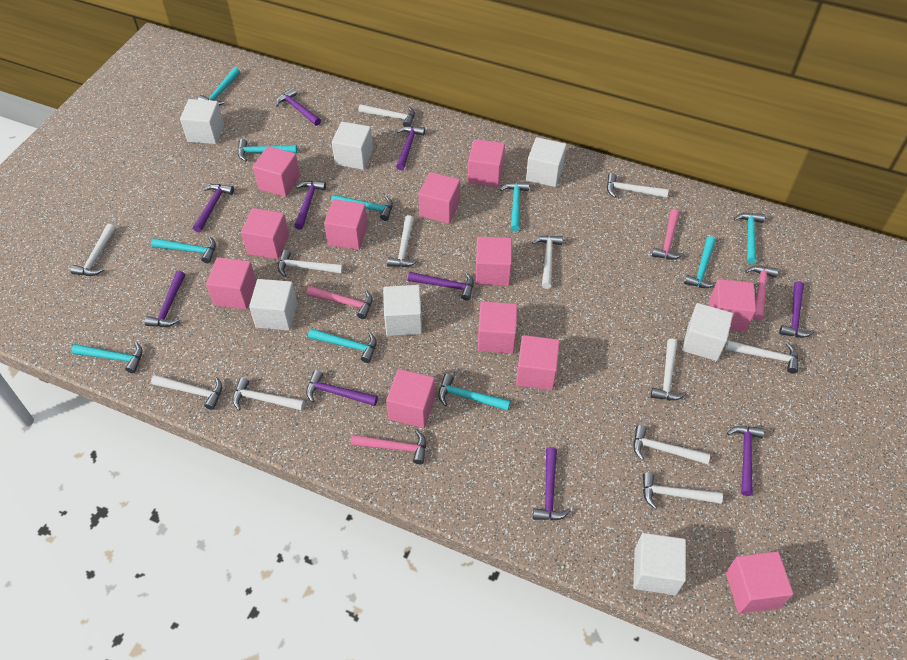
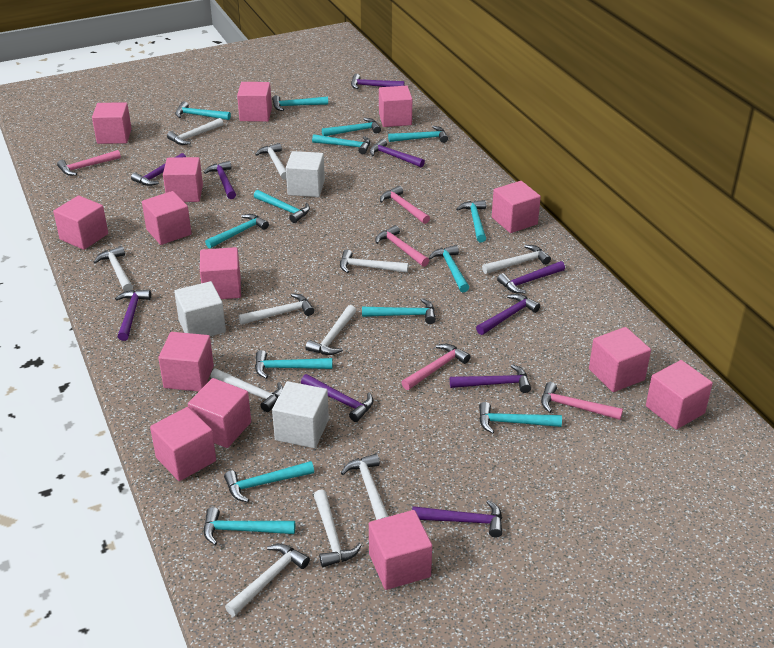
pink cube: [206,257,256,309] [241,208,289,259] [253,146,300,197] [324,199,368,250] [386,369,435,428] [418,172,460,224] [468,139,505,187] [475,237,512,286] [478,302,517,354] [516,335,560,390] [709,279,756,332] [726,551,793,614] = 12 -> [53,195,108,250] [92,102,132,144] [142,191,192,245] [150,407,216,481] [158,332,214,392] [163,157,203,202] [188,378,251,448] [200,247,241,299] [237,82,272,122] [369,510,432,590] [379,86,412,127] [492,181,541,233] [589,327,651,392] [646,360,713,429] = 14
pink hammer: [307,286,373,319] [351,430,426,464] [652,209,684,260] [745,266,779,321] = 4 -> [57,150,121,176] [376,225,429,267] [380,186,430,224] [401,344,470,390] [541,382,623,420] = 5
turquoise hammer: [72,342,142,373] [151,236,216,263] [198,67,240,106] [238,139,297,161] [308,328,377,363] [331,195,393,221] [438,374,511,411] [500,182,529,231] [684,236,716,288] [734,213,765,264] = 10 -> [175,101,231,120] [204,507,295,545] [205,214,269,249] [224,461,314,502] [254,190,310,223] [255,350,332,379] [272,95,328,111] [312,134,370,154] [322,118,381,136] [362,299,436,324] [388,126,448,143] [429,245,469,292] [456,200,486,242] [479,402,562,434] = 14
white cube: [180,99,224,144] [249,279,297,331] [332,122,373,170] [383,285,422,336] [526,137,567,187] [633,533,686,595] [682,303,733,361] = 7 -> [174,281,226,336] [272,381,329,448] [286,151,325,197] = 3
white hammer: [70,224,115,276] [151,375,222,410] [233,377,305,411] [278,250,343,277] [358,104,415,127] [387,215,419,267] [532,235,563,289] [607,173,669,198] [633,425,710,465] [643,472,723,509] [651,338,687,400] [726,340,798,374] = 12 -> [94,246,133,292] [167,118,224,145] [211,369,283,412] [225,544,310,616] [239,294,314,325] [255,143,286,180] [305,305,356,355] [314,489,362,567] [340,249,409,273] [341,454,389,520] [482,245,551,274] = 11

